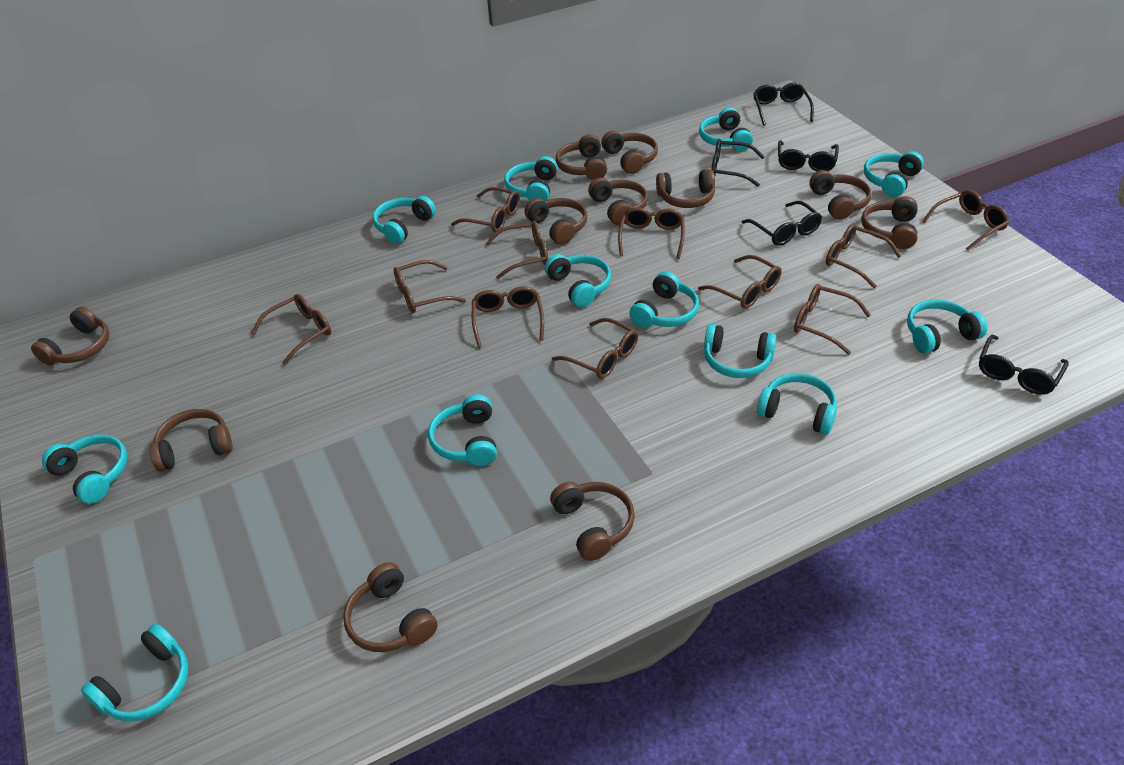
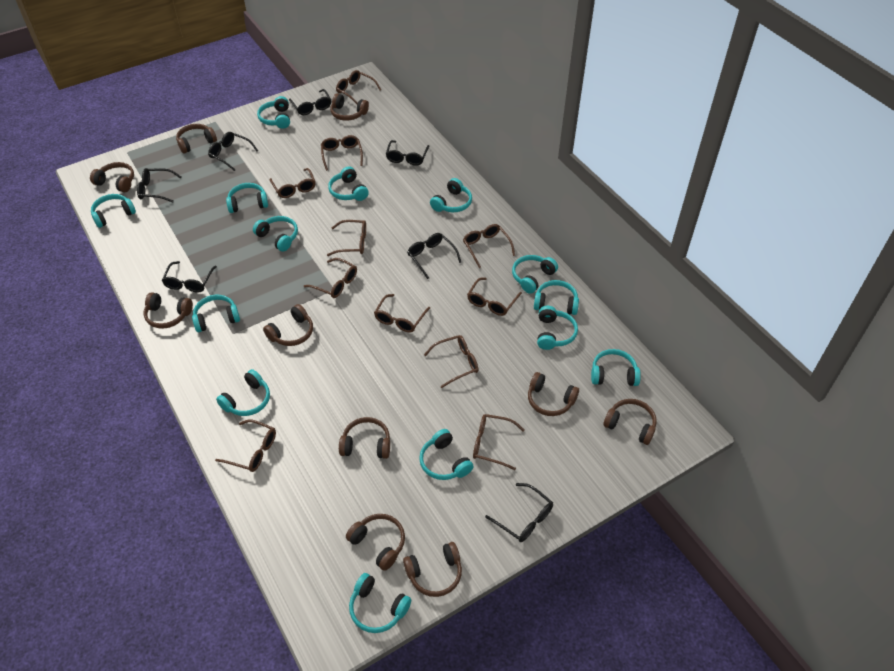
black glasses: [711,139,764,187] [741,201,822,246] [753,82,814,126] [778,140,839,172] [979,335,1069,395] = 5 -> [137,168,181,203] [162,261,217,292] [208,132,258,171] [289,89,331,115] [386,140,429,166] [408,233,461,279] [485,483,553,542] = 7
brown headphones: [31,307,109,365] [149,409,233,472] [343,562,437,652] [525,198,587,245] [550,482,635,561] [556,134,607,180] [588,178,648,225] [601,131,658,174] [656,169,715,208] [809,170,872,220] [861,196,918,249] = 11 -> [90,162,134,192] [144,292,193,329] [176,124,217,154] [263,304,313,346] [330,93,369,121] [339,417,390,459] [346,514,405,571] [403,542,462,597] [528,372,579,416] [603,399,657,445] = 10
turquoise headphones: [42,435,128,504] [81,624,188,721] [373,196,436,244] [428,394,497,466] [504,156,558,201] [544,254,611,307] [629,271,699,328] [699,107,753,151] [704,324,777,378] [757,373,837,435] [864,151,924,197] [907,300,987,354] = 12 -> [91,194,136,228] [192,295,240,332] [216,369,270,416] [226,183,268,213] [253,216,298,251] [257,96,290,129] [328,166,369,201] [349,573,411,633] [419,429,474,480] [430,178,472,212] [512,255,558,294] [534,280,579,315] [537,306,578,350] [591,349,641,386] = 14

